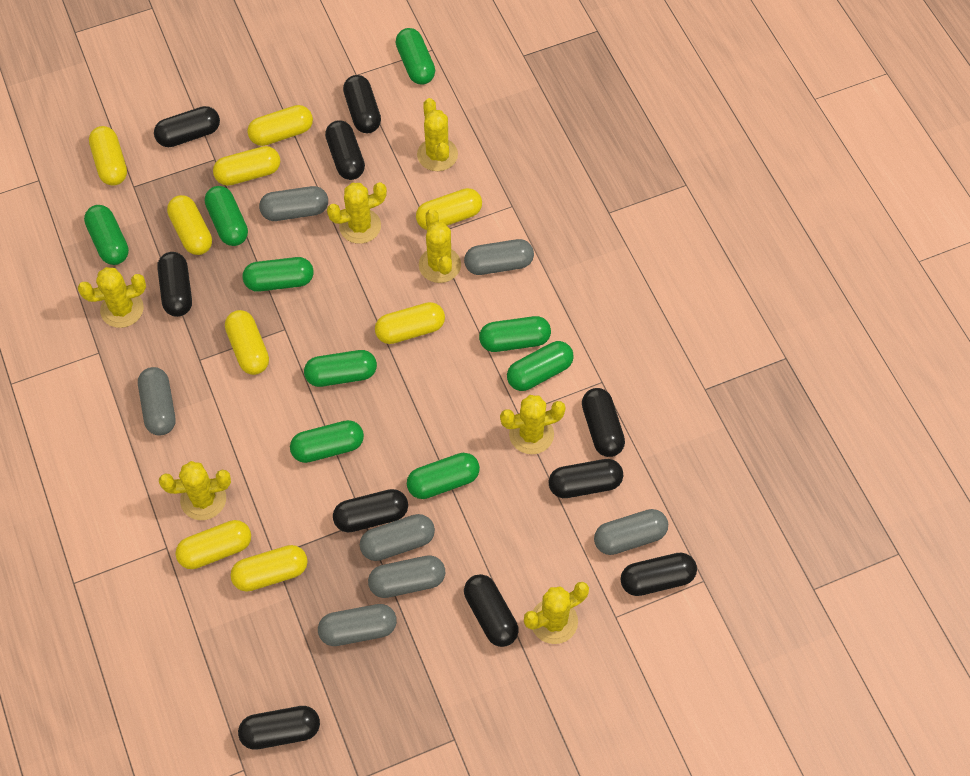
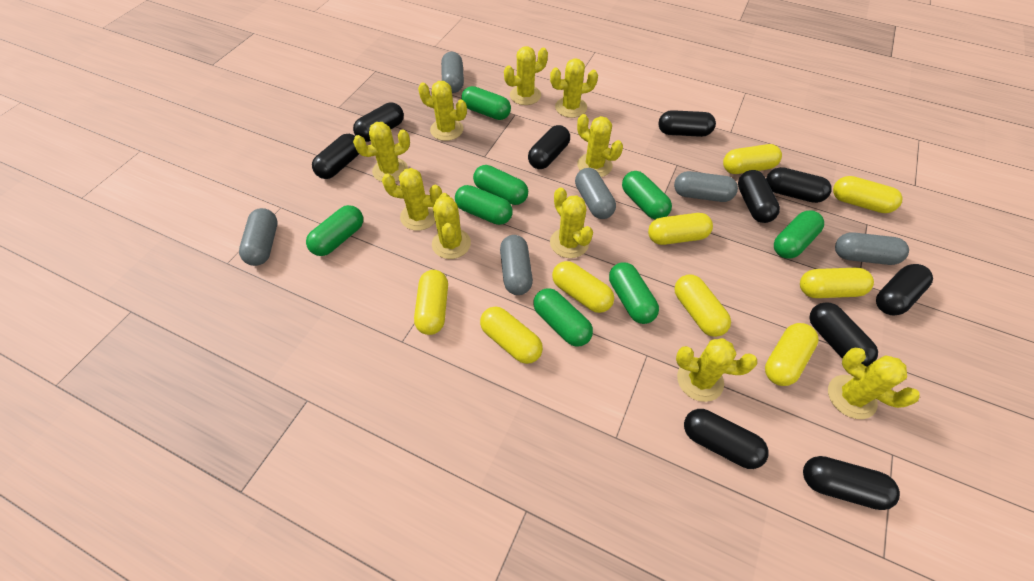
green capsule: [84,205,129,265] [205,186,248,246] [243,257,314,292] [290,420,364,463] [304,350,377,387] [395,28,435,85] [407,453,480,499] [479,316,551,352] [507,341,574,391] = 9 -> [306,205,363,256] [455,185,513,225] [461,86,511,120] [473,165,528,205] [533,288,593,347] [609,262,659,324] [622,171,672,220] [774,210,824,259] = 8
grey capsule: [138,367,175,435] [259,186,328,221] [318,604,397,646] [360,514,435,561] [368,555,445,598] [464,239,534,275] [594,509,668,555] = 7 -> [239,208,277,266] [441,52,464,93] [500,235,533,295] [575,168,616,219] [674,171,738,202] [835,232,909,265] = 6
yellow cactus: [78,267,146,328] [159,461,231,520] [327,182,387,244] [417,98,458,171] [419,209,461,283] [500,395,566,454] [524,582,589,644] = 7 -> [353,122,410,182] [382,168,442,231] [418,81,467,141] [432,193,471,259] [504,46,548,105] [550,58,598,118] [550,187,593,258] [577,114,623,177] [676,338,757,402] [828,348,920,419] = 10

